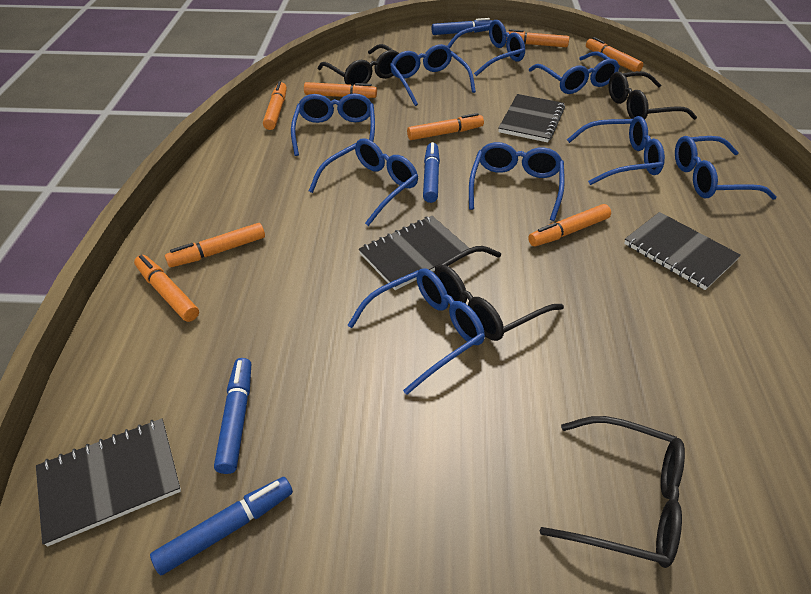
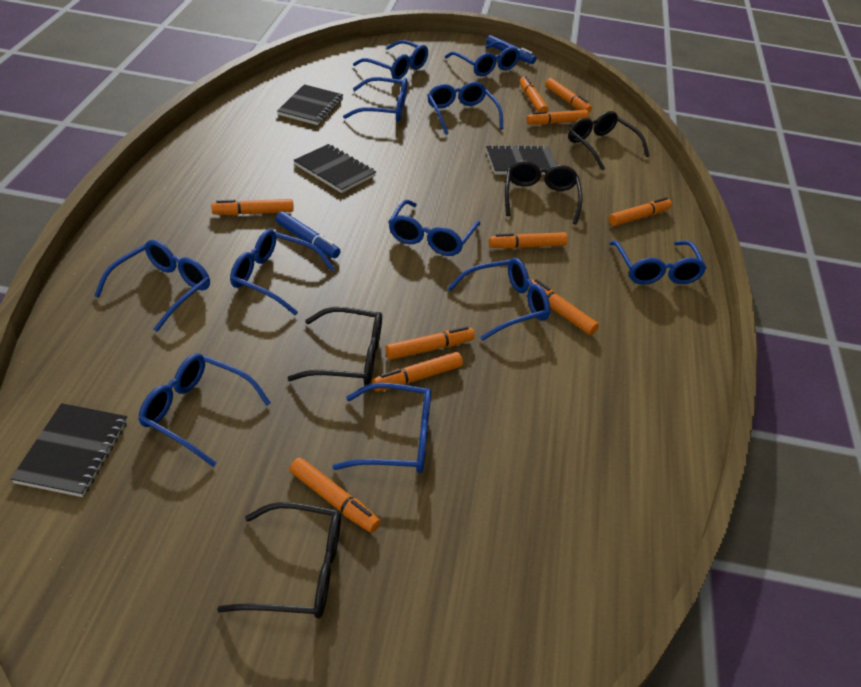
blue glasses: [291,93,375,156] [309,138,418,226] [347,268,485,395] [390,44,476,106] [447,20,525,76] [469,142,565,221] [529,52,620,94] [567,116,665,185] [675,136,777,200] = 9 -> [94,240,210,332] [139,354,271,467] [230,229,335,315] [333,383,431,473] [343,77,407,122] [353,40,428,80] [389,199,480,256] [428,82,504,135] [445,41,520,76] [448,258,550,341] [609,241,706,285] = 11
blue marker: [150,477,293,576] [214,358,251,474] [423,142,440,203] [432,18,493,35] = 4 -> [276,211,341,258] [486,35,536,64] = 2
orange marker: [134,255,199,322] [165,223,265,267] [263,81,287,130] [304,82,377,98] [407,113,484,140] [506,29,569,47] [528,204,611,246] [586,37,643,72] = 8 -> [211,199,294,215] [289,457,380,533] [372,352,463,392] [385,326,475,360] [489,232,568,249] [520,76,548,113] [526,110,589,125] [528,279,599,335] [545,78,592,113] [609,197,672,226] = 10

